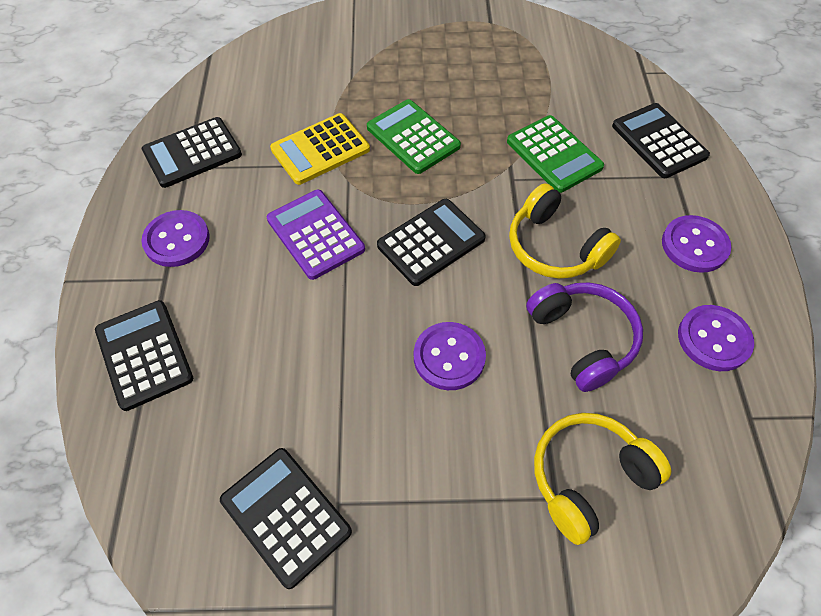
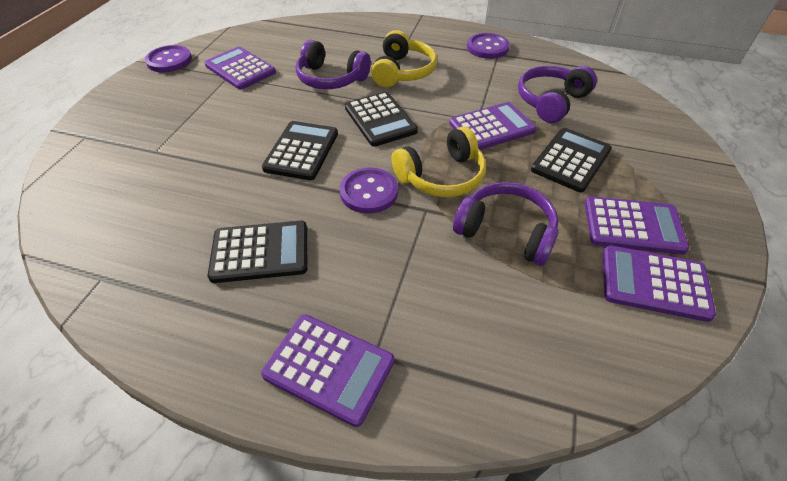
black calculator: [95,300,193,411] [142,117,242,188] [220,448,352,589] [377,199,486,286] [612,103,710,178] = 5 -> [207,221,307,283] [262,121,338,180] [345,92,418,147] [531,128,612,193] = 4
green calculator: [367,99,461,174] [507,115,604,193] = 2 -> none = 0
purple button: [141,210,210,267] [414,322,486,390] [662,215,731,273] [678,305,754,371] = 4 -> [145,45,192,72] [340,167,398,214] [467,33,510,59] = 3
purple calculator: [267,190,365,280] = 1 -> [204,47,276,90] [261,314,394,427] [449,102,536,150] [585,196,689,255] [602,245,716,322] = 5
purple headphones: [526,282,643,392] = 1 -> [296,40,371,89] [453,182,559,266] [518,66,597,123] = 3
yellow calculator: [270,113,370,185] = 1 -> none = 0

